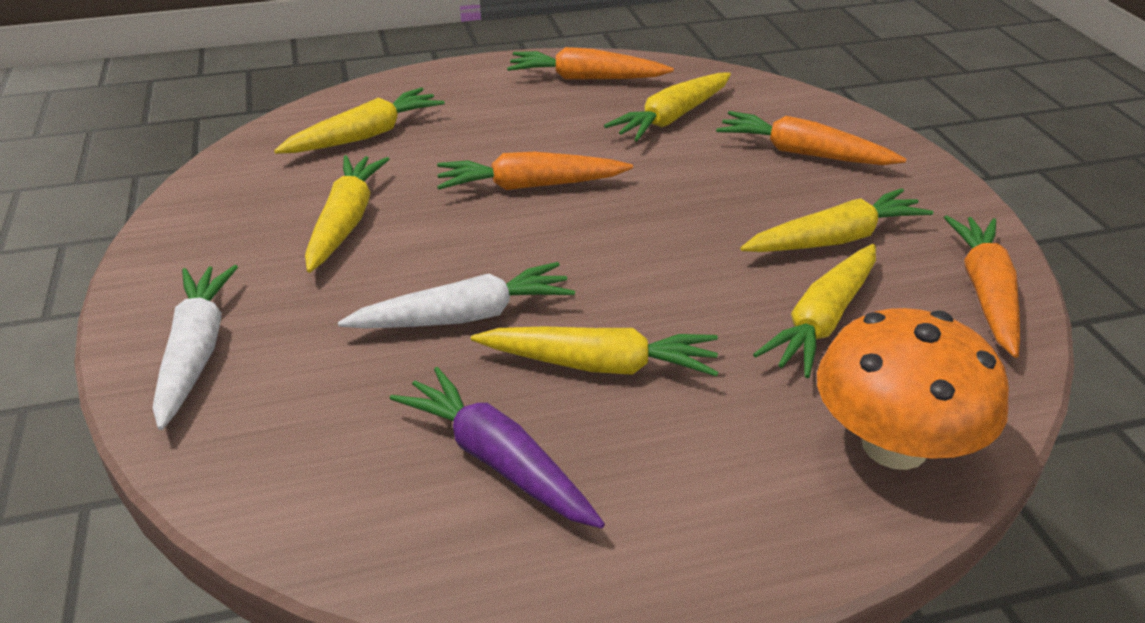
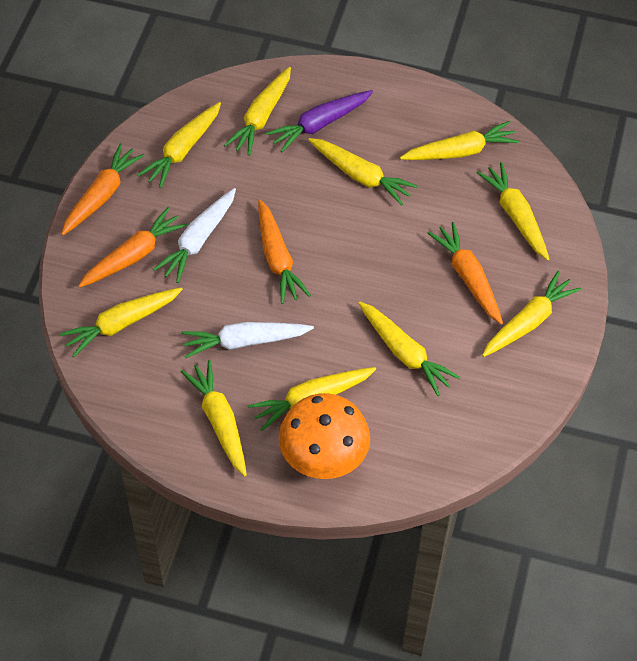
yellow carrot: [274,87,445,154] [305,155,389,273] [471,326,718,377] [604,72,731,141] [740,188,934,252] [753,244,876,378] = 6 -> [59,287,183,357] [137,102,221,188] [181,360,247,477] [224,67,291,156] [248,367,376,431] [308,138,417,206] [358,301,460,396] [400,121,520,160] [476,162,549,260] [482,271,581,357] = 10

